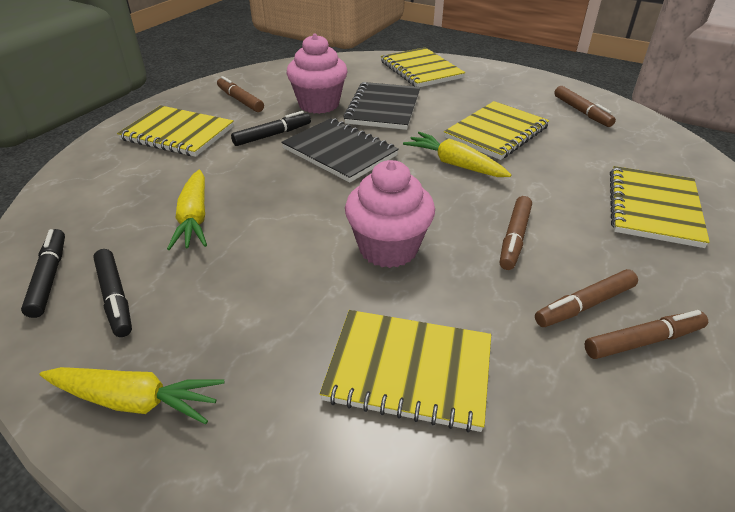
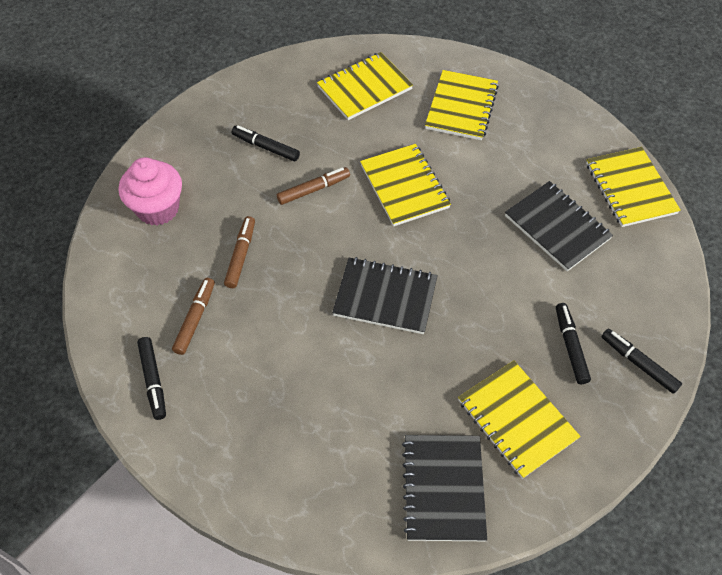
black marker: [21,229,65,318] [93,249,132,337] [231,111,311,146] = 3 -> [137,337,166,420] [232,126,300,162] [556,303,591,384] [602,329,682,394] = 4
black notebook: [281,118,399,183] [343,82,420,130] = 2 -> [332,257,438,334] [402,435,487,541] [505,181,613,271] = 3
brown marker: [217,76,264,112] [500,196,532,270] [535,269,638,327] [554,86,616,127] [585,310,708,359] = 5 -> [172,278,215,355] [224,216,255,288] [277,167,350,205] = 3
pink cupcake: [286,33,348,114] [345,160,435,268] = 2 -> [119,157,182,226] = 1
yellow carrot: [39,367,224,424] [167,170,207,250] [403,132,511,177] = 3 -> none = 0

